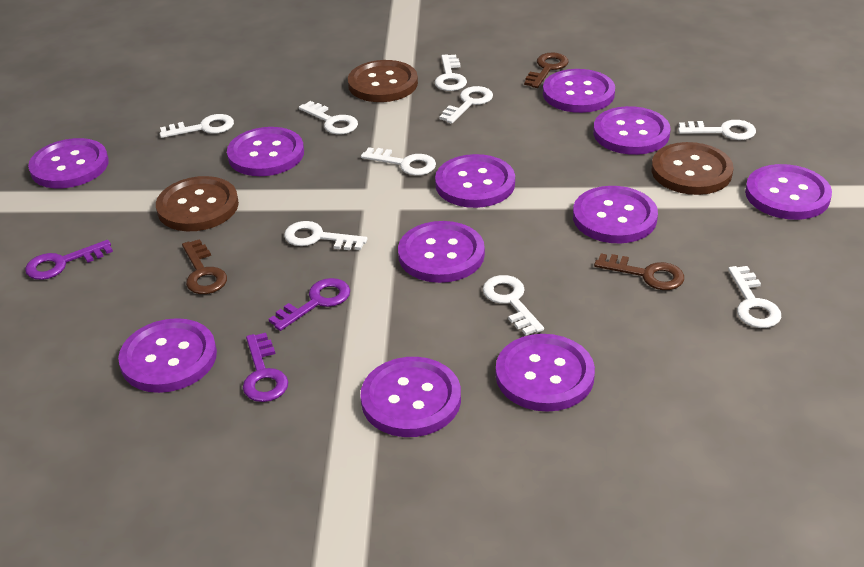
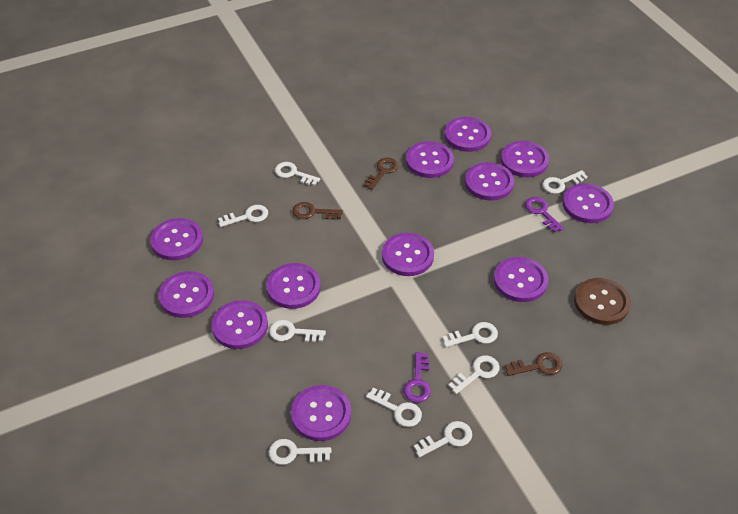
brown button: [156,176,239,231] [348,60,418,102] [651,142,734,195] = 3 -> [574,278,631,325] = 1
purple button: [28,138,109,188] [118,318,217,393] [227,127,304,176] [360,357,461,437] [398,221,485,283] [435,154,515,208] [496,334,595,412] [543,69,615,113] [573,186,658,243] [593,106,671,155] [745,164,832,220] = 11 -> [150,218,203,260] [158,271,214,318] [211,300,268,349] [266,263,321,309] [291,385,351,441] [382,233,434,276] [406,141,454,178] [444,117,491,152] [465,162,514,201] [494,257,548,302] [501,141,549,177] [563,183,614,223] = 12
purple key: [25,240,113,280] [243,333,288,402] [269,278,350,331] = 3 -> [404,352,431,403] [525,197,564,233] = 2

